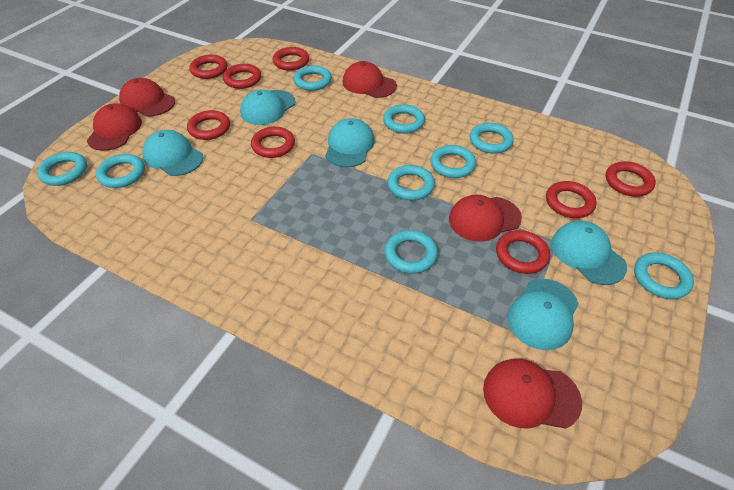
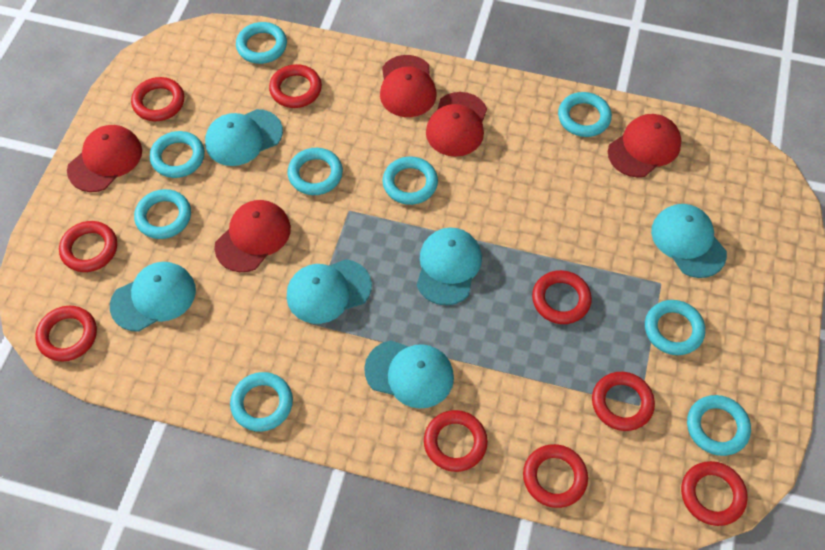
red ring: [187,110,230,140] [189,55,228,79] [223,64,261,89] [251,127,295,158] [273,47,309,71] [496,230,550,274] [546,181,597,218] [606,161,656,197] = 8 -> [35,306,97,361] [59,221,117,272] [131,77,184,121] [269,64,322,108] [424,410,488,472] [523,444,588,508] [532,270,592,324] [592,372,655,431] [681,461,748,526] = 9
turquoise cap: [142,130,203,176] [240,89,295,125] [325,118,375,167] [508,279,579,350] [551,221,627,285] = 5 -> [110,262,196,332] [205,109,283,166] [287,259,372,324] [364,340,454,409] [417,227,482,305] [651,204,727,278] = 6

